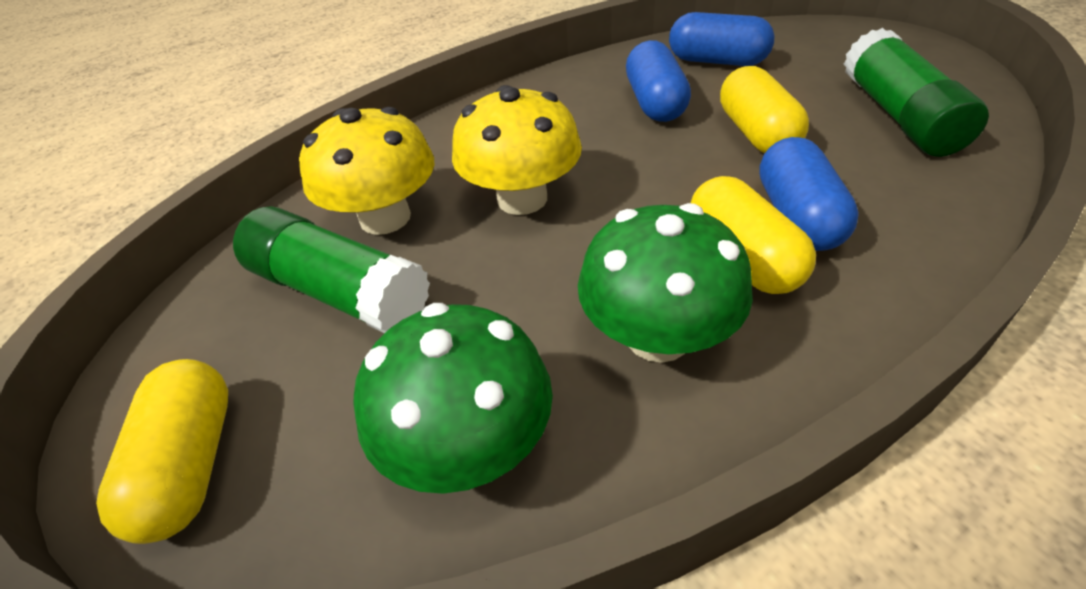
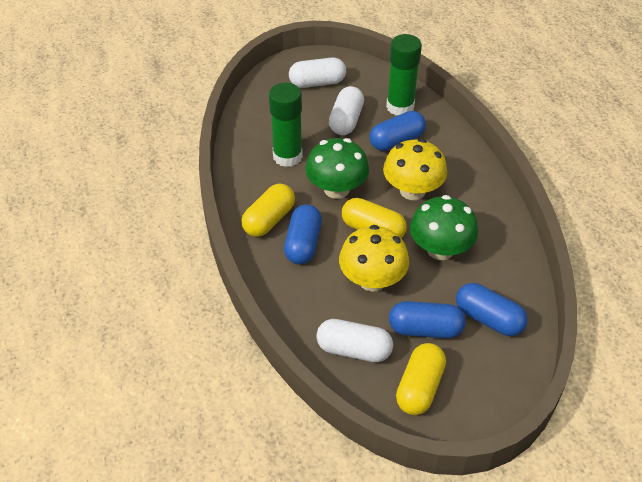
blue capsule: [626,40,691,122] [669,12,775,66] [759,137,859,251] = 3 -> [284,204,322,265] [370,111,426,151] [389,301,466,338] [456,283,528,336] = 4
white capsule: none = 0 -> [289,58,346,88] [316,319,393,362] [329,86,364,135] = 3

